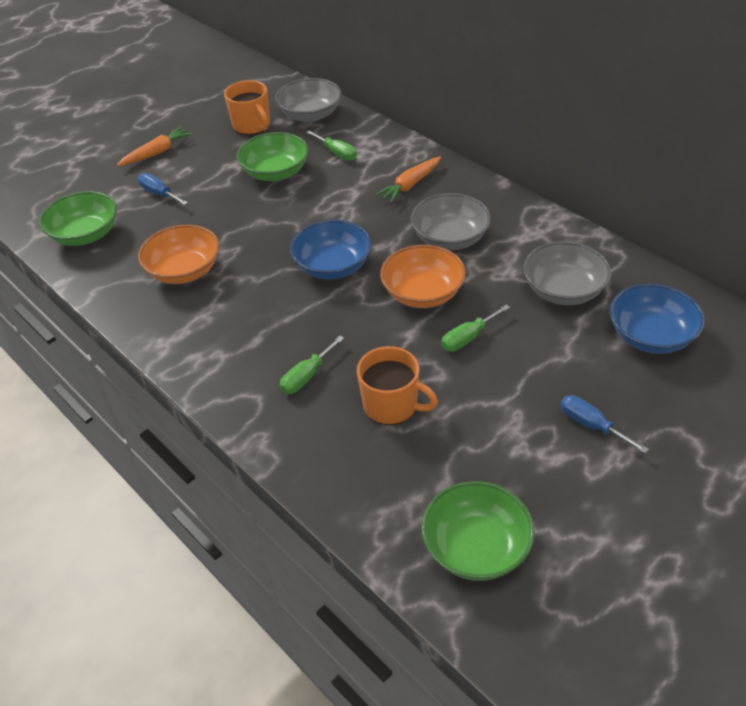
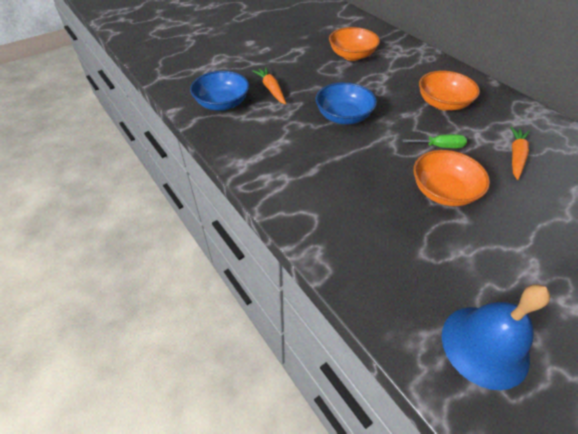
blue bell: none = 0 -> [442,284,551,390] = 1
blue screwdriver: [138,173,188,205] [560,395,649,453] = 2 -> none = 0
green bowl: [39,191,117,246] [237,132,308,181] [421,481,535,581] = 3 -> none = 0
green screwdriver: [280,336,344,394] [306,131,357,161] [441,304,510,352] = 3 -> [402,134,467,148] = 1
grey bowl: [275,78,341,122] [410,193,491,250] [523,241,611,305] = 3 -> none = 0
orange bowl: [138,225,220,284] [380,245,466,308] = 2 -> [329,27,380,61] [413,150,490,206] [419,71,480,110] = 3
orange mug: [224,80,270,135] [357,346,438,425] = 2 -> none = 0

